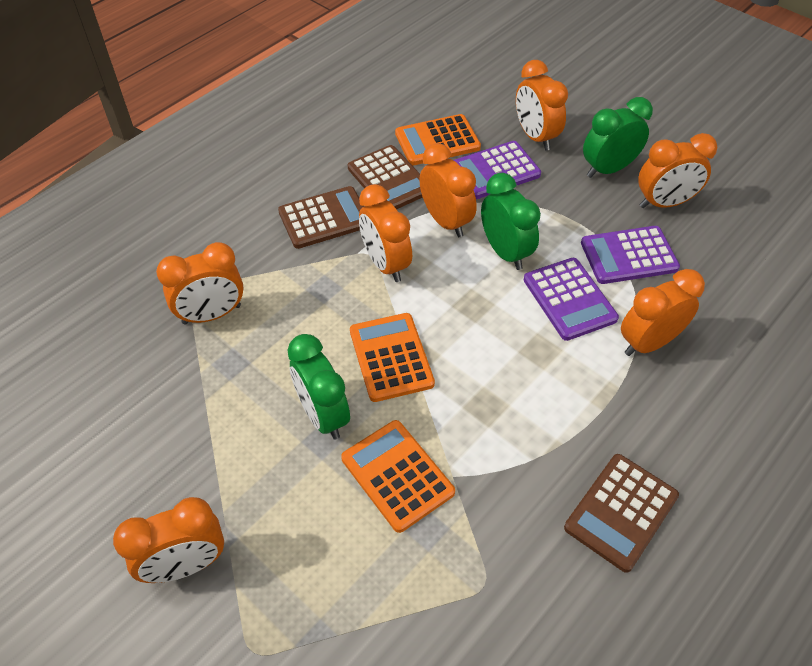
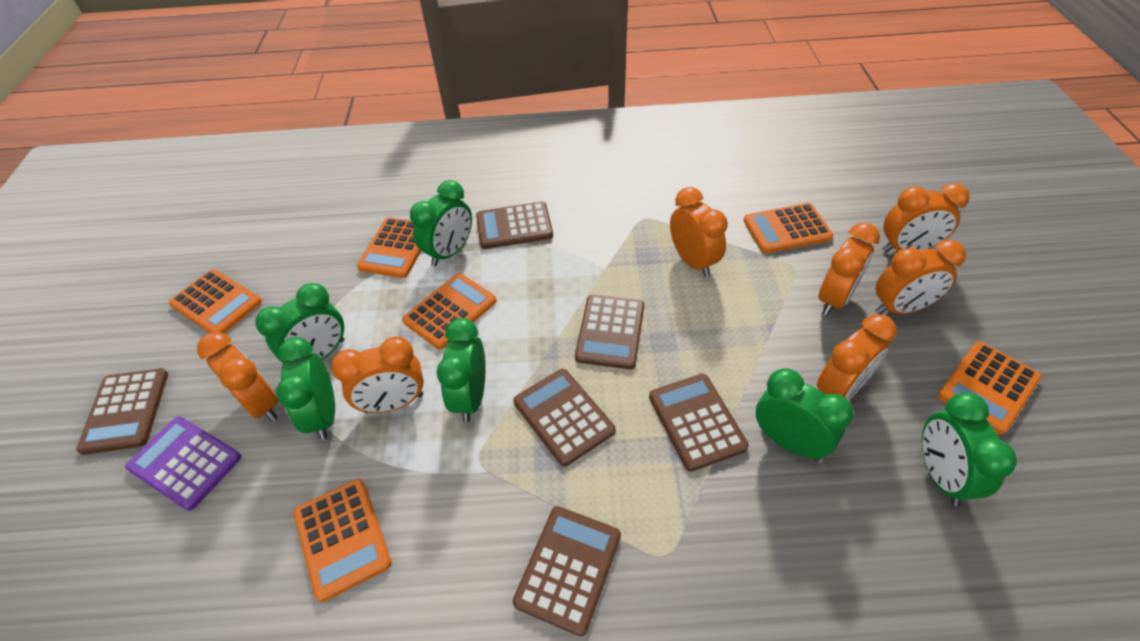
brown calculator: [278,186,364,249] [348,145,423,209] [564,454,679,573] = 3 -> [76,368,168,455] [476,202,553,249] [513,369,615,467] [513,506,621,636] [575,295,644,369] [649,374,749,471] = 6
green clock: [287,334,350,440] [481,173,541,270] [583,97,653,178] = 3 -> [255,283,344,363] [276,337,335,440] [410,180,472,266] [436,318,485,422] [756,368,854,460] [922,392,1017,506] = 6
orange calculator: [341,420,455,533] [350,313,435,402] [395,114,481,165] = 3 -> [169,269,262,334] [293,479,392,602] [357,217,421,278] [402,273,497,349] [743,203,833,253] [938,341,1041,435] = 6
purple calculator: [453,141,541,199] [524,258,619,341] [581,226,680,284] = 3 -> [125,416,241,511] = 1

